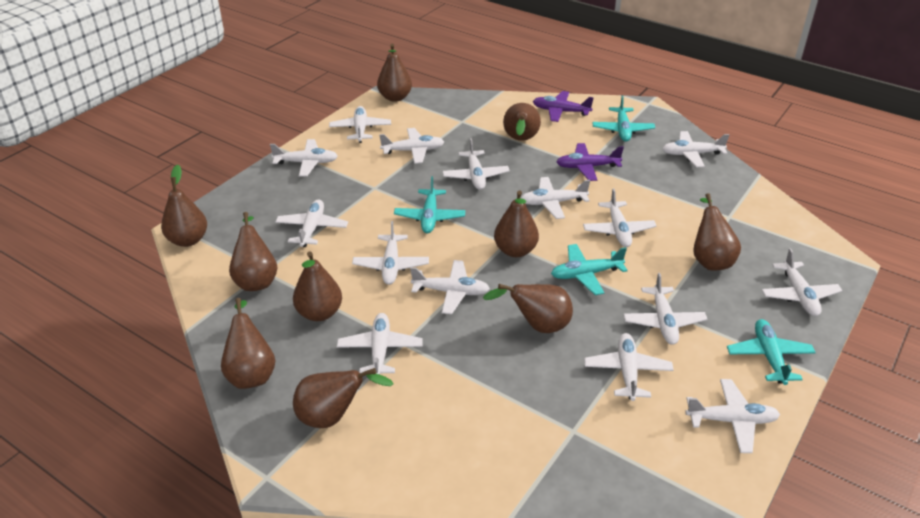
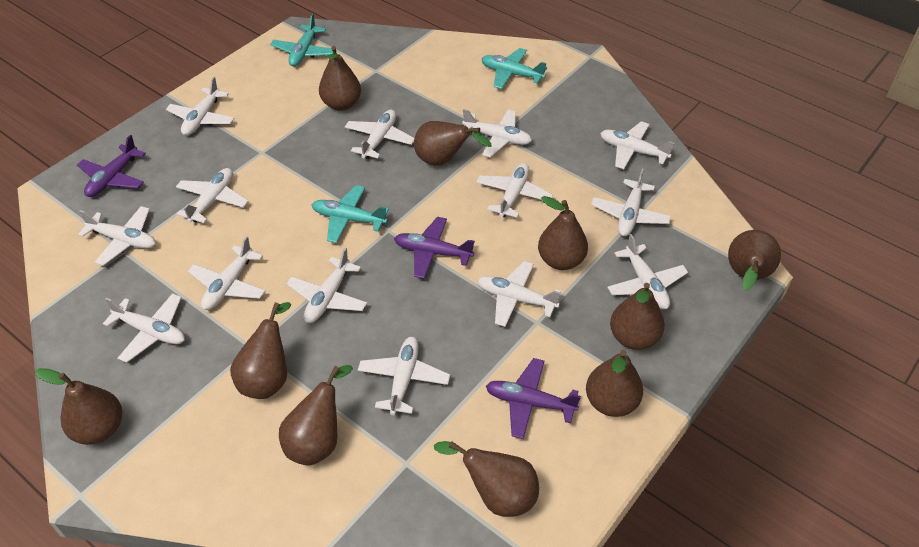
purple plane: [533,91,594,122] [557,143,624,181] = 2 -> [77,135,146,197] [394,217,475,279] [486,358,581,439] = 3
turquoise plane: [394,176,465,233] [551,244,628,295] [592,95,655,142] [727,319,816,385] = 4 -> [270,13,334,66] [312,185,389,243] [482,48,547,89] = 3
white plane: [270,139,338,176] [275,199,348,247] [329,106,391,143] [337,313,423,375] [352,221,429,285] [379,128,444,164] [410,260,490,314] [442,138,510,190] [521,177,590,219] [583,188,657,247] [584,333,673,401] [623,273,707,345] [662,131,729,167] [685,379,780,453] [762,248,842,316] = 15 -> [78,206,156,266] [103,293,185,363] [166,77,234,136] [176,168,248,223] [188,236,266,310] [286,248,367,323] [345,109,414,159] [358,337,450,415] [462,109,532,158] [476,163,553,218] [477,261,561,327] [591,169,671,236] [600,121,674,169] [607,234,688,309] = 14

